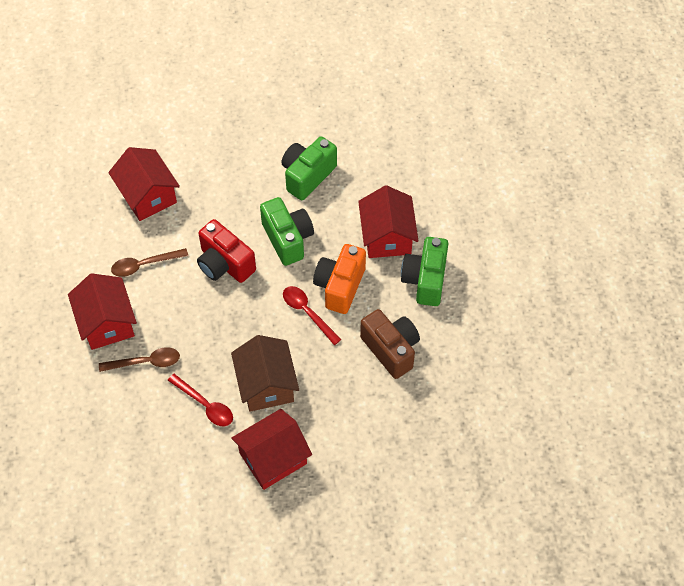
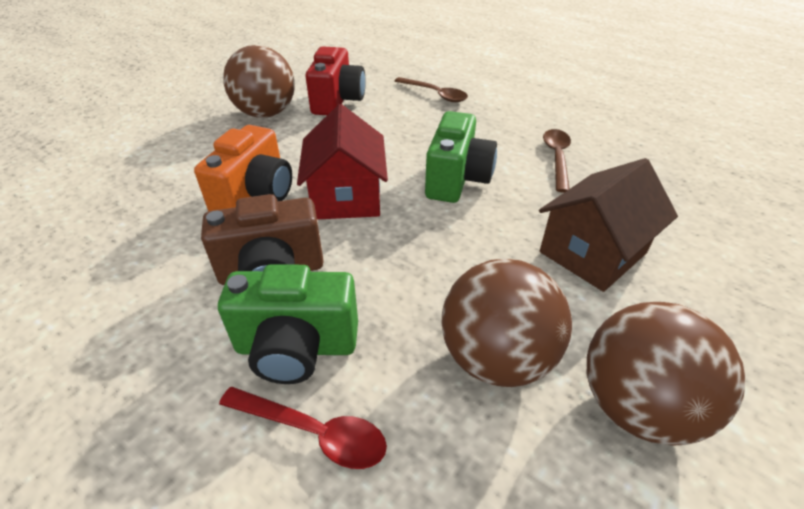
brown ball: none = 0 -> [223,45,295,118] [442,259,572,387] [587,302,745,446] = 3
green camera: [260,197,314,266] [281,136,337,200] [401,237,448,306] = 3 -> [218,264,358,384] [425,111,497,203] = 2
red house: [68,273,137,350] [108,147,180,221] [231,409,312,490] [358,185,419,258] = 4 -> [297,104,388,220] = 1
red spoon: [168,374,233,426] [283,286,342,345] = 2 -> [219,387,387,469] = 1

